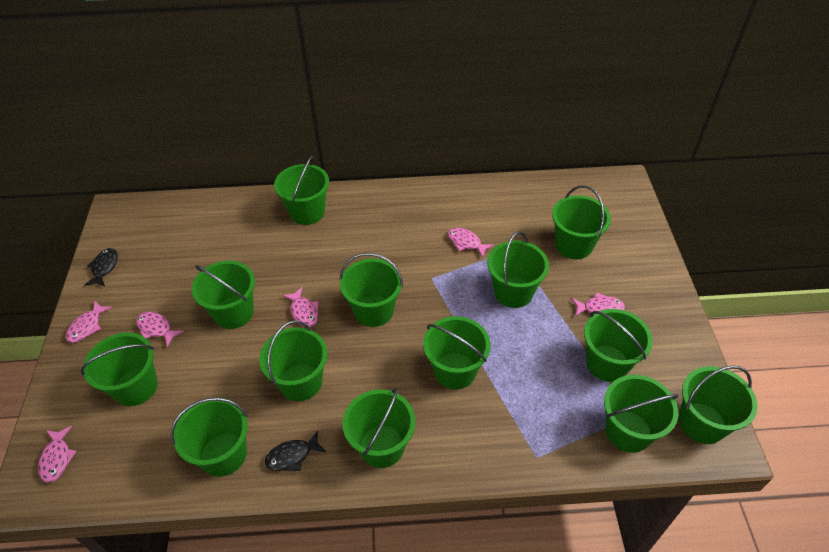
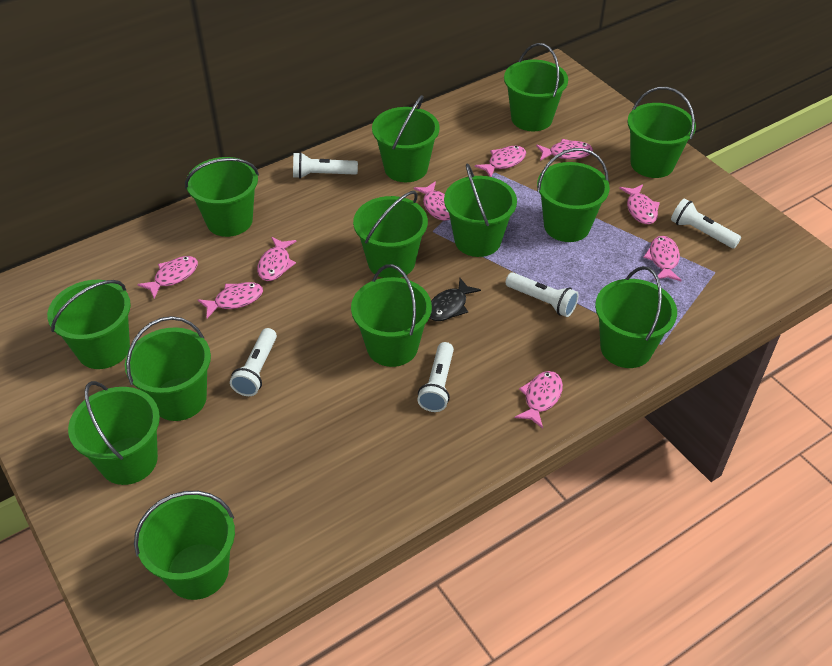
black fish: [84,248,118,286] [265,430,326,471] = 2 -> [430,278,481,321] = 1
pink fish: [38,426,77,483] [66,301,113,343] [136,312,184,347] [282,287,319,327] [448,228,494,258] [572,293,625,316] = 6 -> [137,256,198,299] [198,282,263,318] [257,237,296,281] [413,181,450,221] [475,146,526,177] [515,371,563,428] [536,139,593,161] [619,184,660,224] [643,236,682,281] = 9
white flashlight: none = 0 -> [230,328,277,396] [293,152,358,179] [417,342,454,412] [506,272,579,317] [671,198,741,248] = 5

